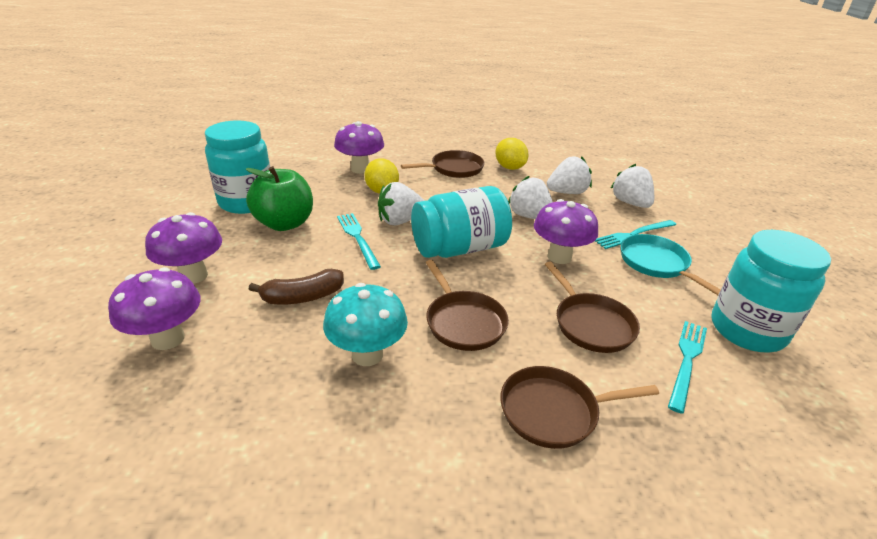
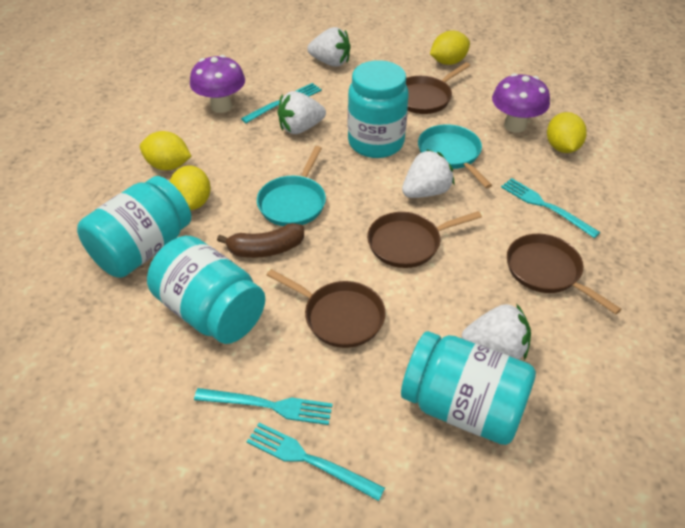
green apple: [246,166,313,231] = 1 -> none = 0
purple mushroom: [108,267,200,350] [145,212,222,284] [334,121,384,174] [534,199,598,264] = 4 -> [190,55,245,113] [492,73,550,133] = 2
turquoise fork: [337,213,381,270] [595,220,676,249] [668,321,707,414] = 3 -> [194,388,333,425] [241,83,322,123] [247,423,385,501] [501,178,600,238] = 4
turquoise jar: [205,120,270,214] [411,186,512,258] [711,230,831,352] = 3 -> [77,176,191,278] [147,236,265,344] [348,60,409,158] [401,331,536,445] = 4
turquoise mushroom: [323,283,408,366] = 1 -> none = 0
turquoise pan: [621,234,721,295] = 1 -> [257,146,326,226] [418,124,492,188] = 2
yellow lemon: [364,158,399,194] [495,138,529,170] = 2 -> [140,131,191,170] [170,166,211,210] [430,31,470,65] [547,112,587,153] = 4

